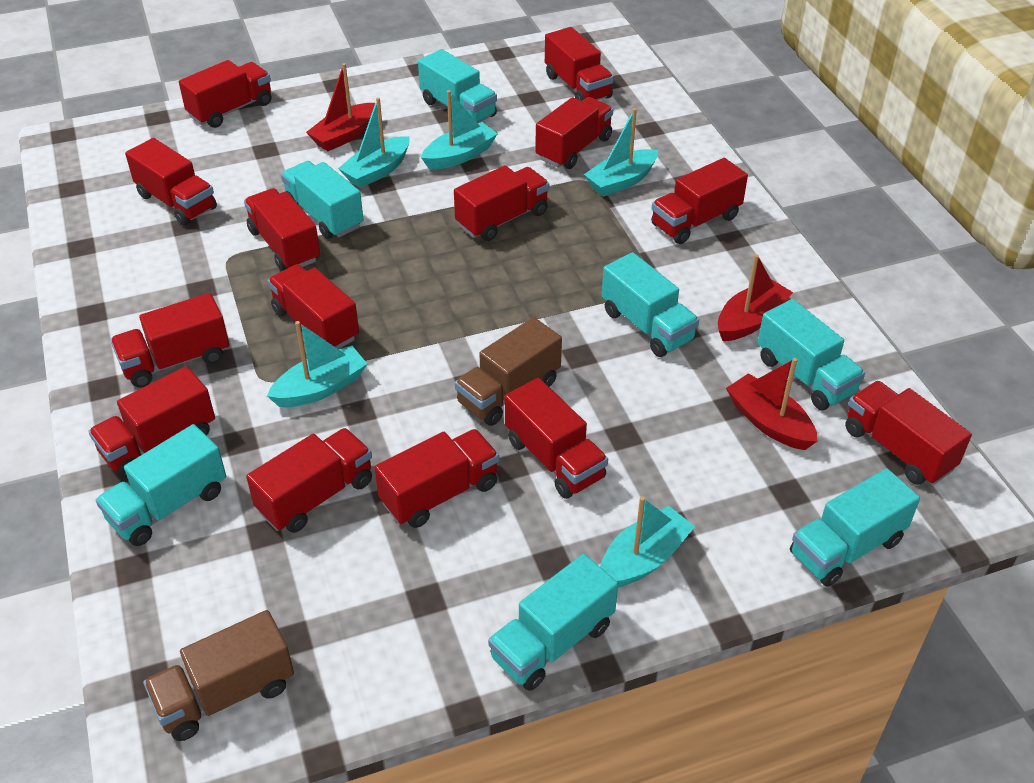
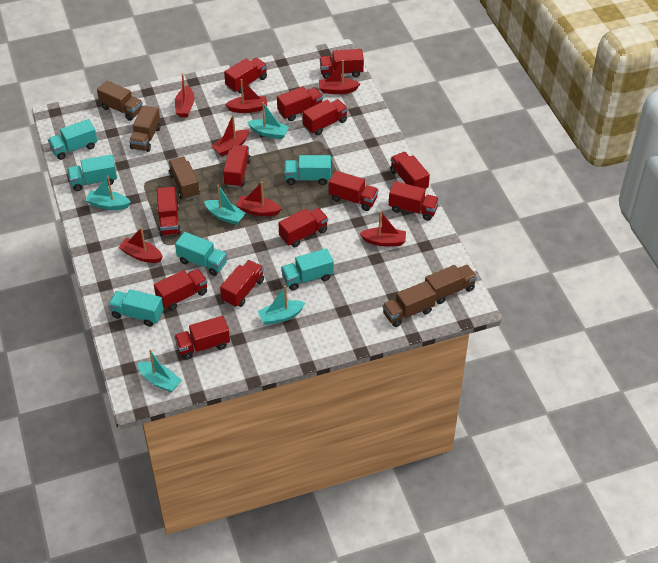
brown truck: [143,610,294,741] [455,317,562,426] = 2 -> [97,80,143,121] [129,105,161,152] [168,157,200,200] [382,281,436,327] [425,265,477,304] = 5
red boat: [306,63,375,151] [718,254,793,341] [726,358,817,450] = 3 -> [119,227,163,263] [175,73,195,117] [212,114,249,156] [225,79,267,113] [237,182,282,216] [319,60,360,94] [360,211,406,246] = 7
red truck: [88,366,215,478] [110,293,229,388] [125,138,217,225] [179,60,272,128] [244,188,320,271] [246,428,372,533] [268,264,359,349] [374,429,499,528] [454,165,549,241] [505,378,608,499] [535,97,613,169] [545,27,614,101] [651,158,748,244] [845,381,972,485] = 14 -> [154,269,208,310] [157,187,181,236] [174,316,230,360] [220,260,264,307] [223,145,251,188] [224,57,267,94] [277,86,323,121] [278,208,328,247] [303,99,348,136] [320,49,364,79] [329,171,378,211] [389,181,439,221] [390,152,430,189] = 13
turquoise truck: [96,424,226,546] [281,161,364,239] [418,49,497,123] [488,554,618,691] [602,252,699,357] [757,299,865,410] [790,468,920,587] = 7 -> [48,119,98,160] [67,154,117,191] [108,289,164,327] [175,232,227,276] [281,248,334,291] [284,155,331,185] = 6

